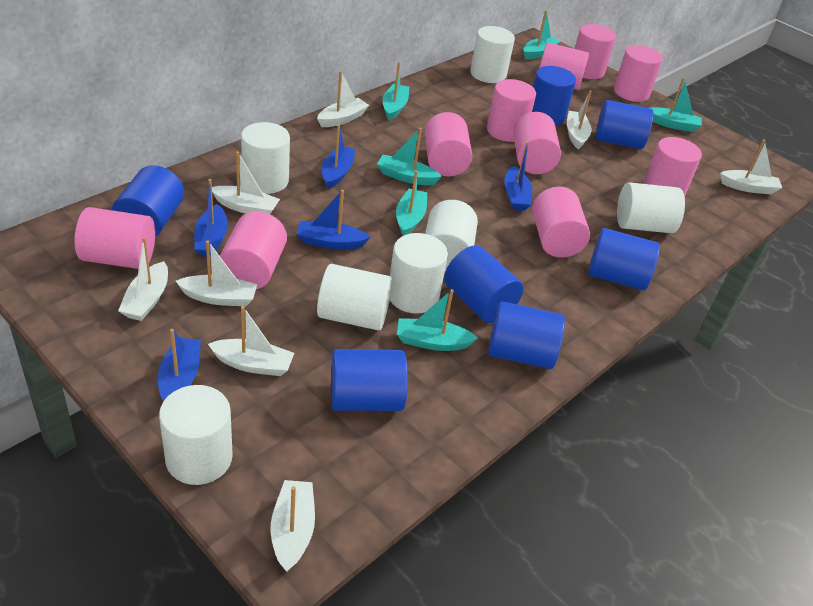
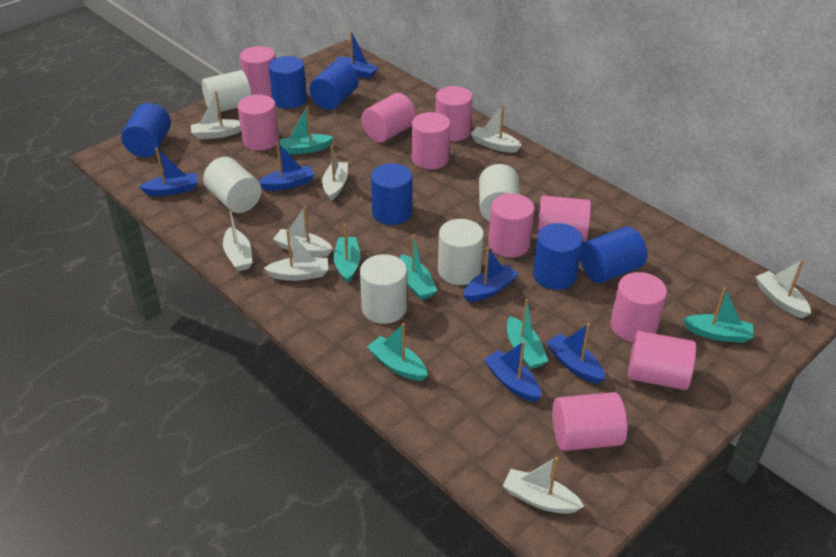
blue boat: [158,329,201,401] [194,179,228,257] [297,190,370,250] [322,125,356,189] [504,142,532,211] = 5 -> [139,147,198,196] [259,142,315,191] [336,31,379,79] [463,247,518,302] [484,341,541,402] [546,323,605,384] = 6
blue cylinder: [112,165,184,237] [331,349,408,411] [444,245,523,323] [488,301,565,369] [532,66,576,126] [588,228,660,291] [596,100,653,149] = 7 -> [121,103,171,157] [269,56,307,109] [309,61,359,110] [371,163,412,225] [533,223,583,290] [580,227,647,283] = 6
white cylinder: [159,385,233,485] [241,122,290,194] [317,264,392,331] [390,233,448,314] [425,200,478,272] [470,26,515,83] [617,182,685,233] = 7 -> [202,70,252,112] [203,157,262,213] [360,254,407,324] [438,219,484,285] [479,164,520,222] = 5

